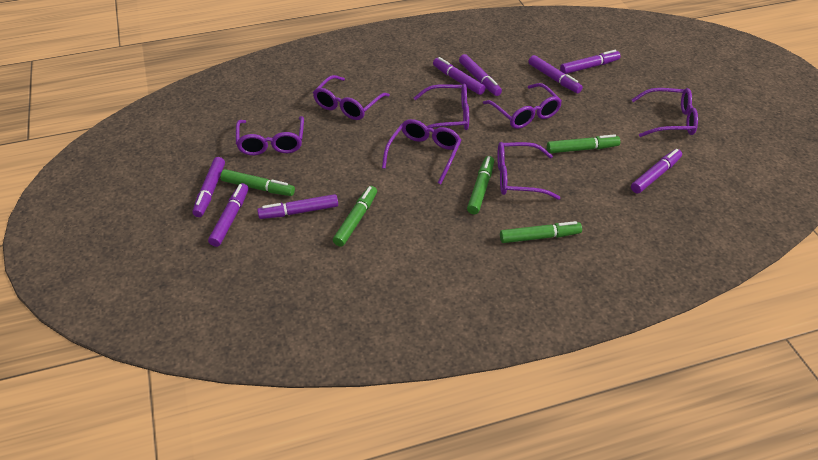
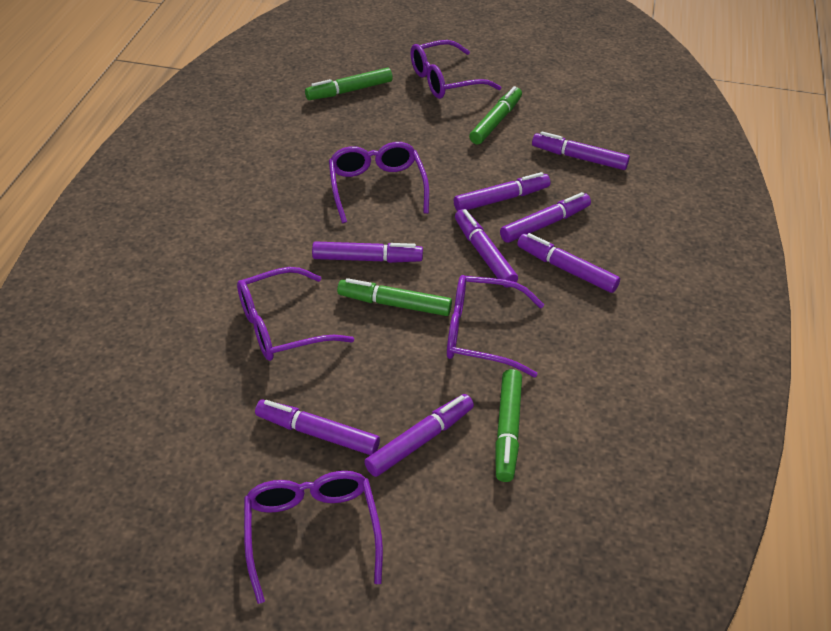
green marker: [220,169,295,196] [333,186,377,247] [467,156,494,214] [500,221,582,243] [547,134,620,153] = 5 -> [305,67,393,100] [337,278,452,316] [469,86,522,144] [495,369,522,482] = 4
purple glasses: [236,116,304,155] [313,75,390,120] [382,119,461,184] [414,84,469,130] [483,83,562,129] [497,142,560,200] [631,88,698,137] = 7 -> [237,267,354,361] [244,471,383,604] [329,142,429,223] [410,40,501,99] [447,275,544,377] = 5

